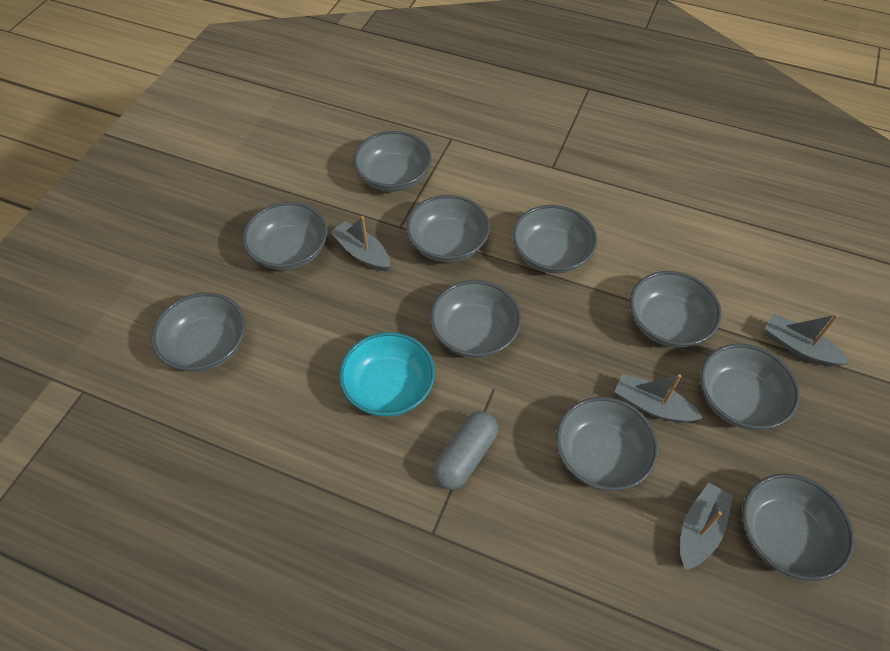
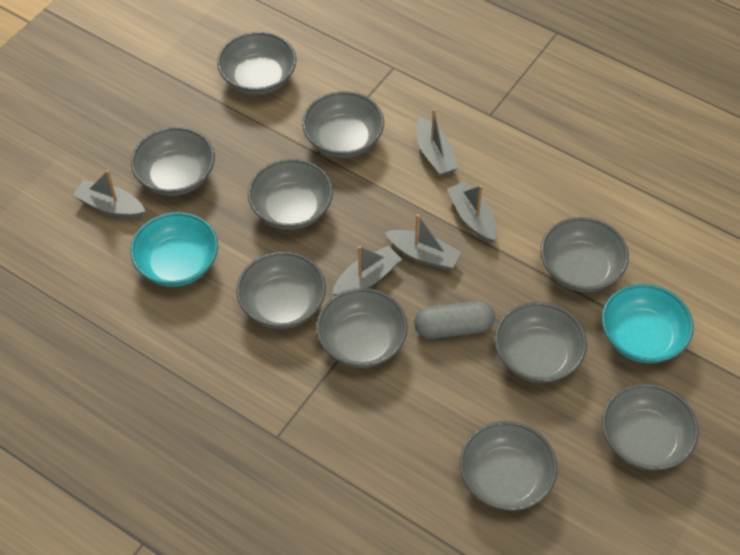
grey boat: [330,216,391,271] [615,374,702,423] [681,482,733,570] [765,314,850,367] = 4 -> [73,170,146,218] [332,245,402,296] [385,214,461,270] [416,109,458,176] [447,181,497,243] = 5
turquoise bowl: [339,332,435,417] = 1 -> [130,212,218,287] [602,284,694,363] = 2

